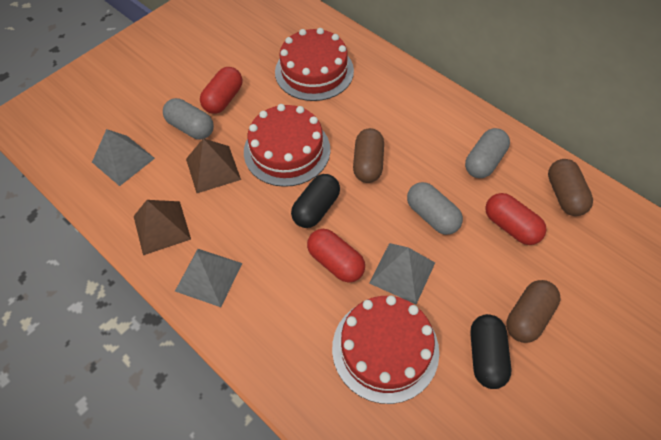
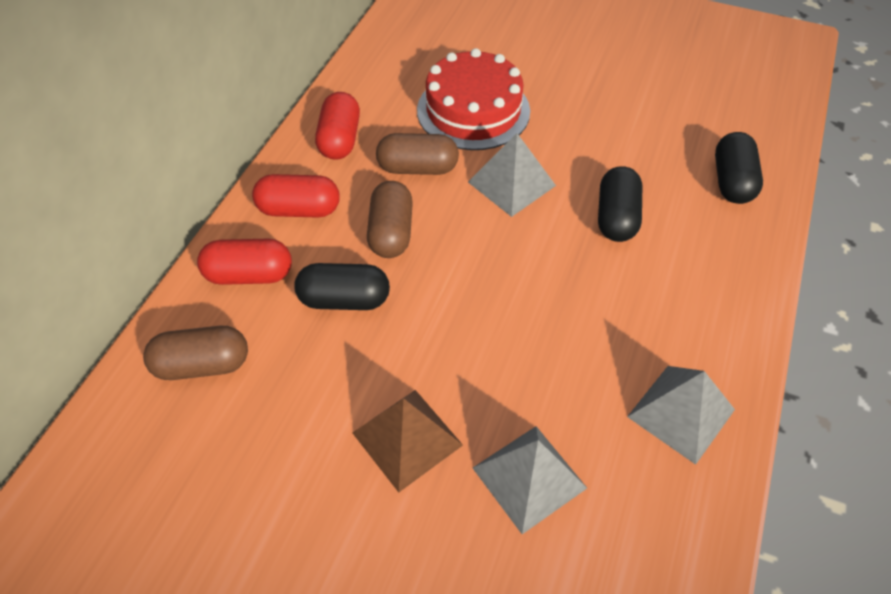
black capsule: [291,174,340,228] [470,314,511,389] = 2 -> [294,263,390,310] [598,166,642,242] [715,132,763,204] = 3
brown pyramid: [134,200,191,255] [186,138,241,193] = 2 -> [353,390,463,492] = 1
grey capsule: [163,98,214,139] [407,182,463,235] [465,128,510,178] = 3 -> none = 0
red cake: [244,104,330,187] [275,28,354,101] [332,295,439,404] = 3 -> [417,48,530,150] = 1

